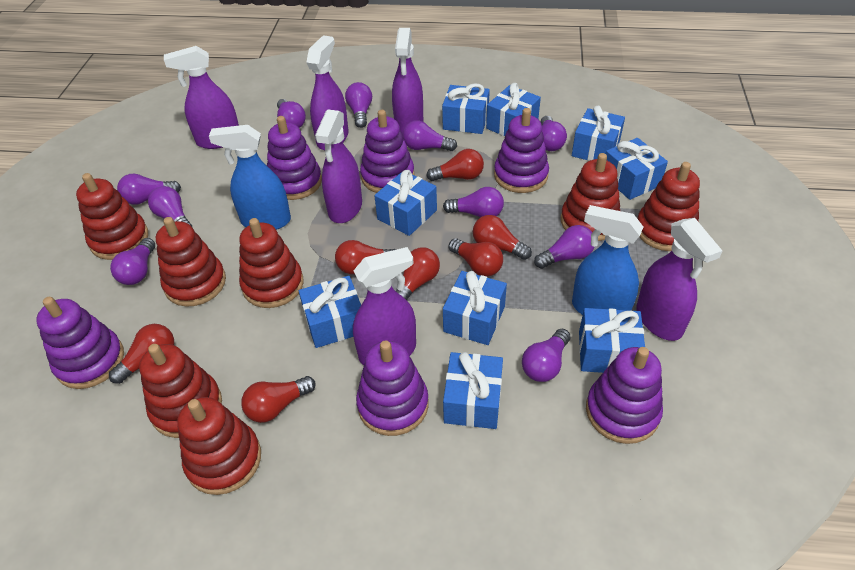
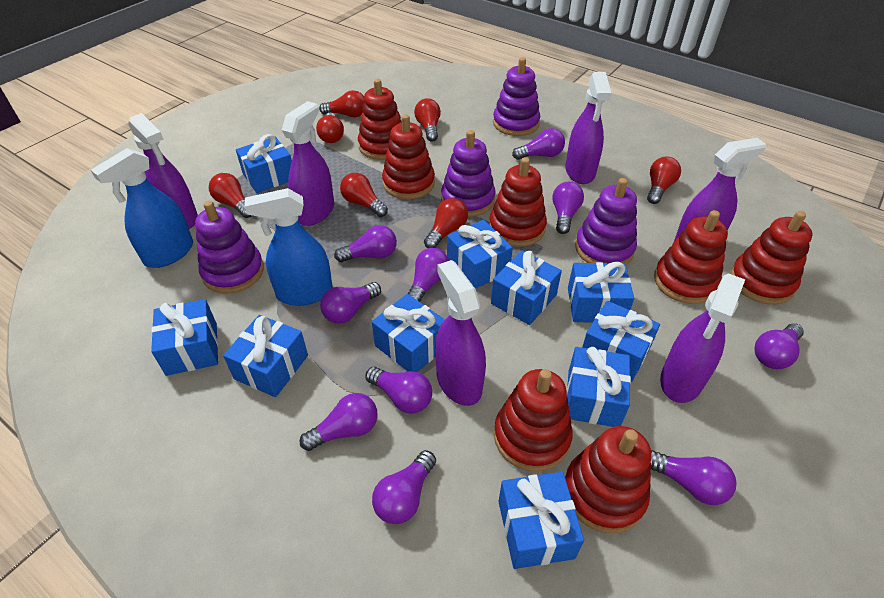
blue gift: [299,276,361,348] [374,170,437,236] [442,83,490,134] [443,271,507,345] [443,352,503,429] [486,83,541,136] [572,106,625,161] [579,308,645,373] [606,138,668,200] = 9 -> [151,299,218,376] [223,315,308,397] [236,134,292,193] [372,294,445,372] [447,220,513,289] [491,250,562,325] [498,472,584,569] [567,347,631,427] [568,262,634,323] [582,301,660,382] = 10
purple stacking toy: [36,297,124,389] [267,116,322,200] [356,340,429,436] [360,110,415,193] [494,108,549,193] [586,347,663,444] = 6 -> [195,201,264,294] [441,130,495,217] [493,57,540,136] [575,178,637,265] = 4

